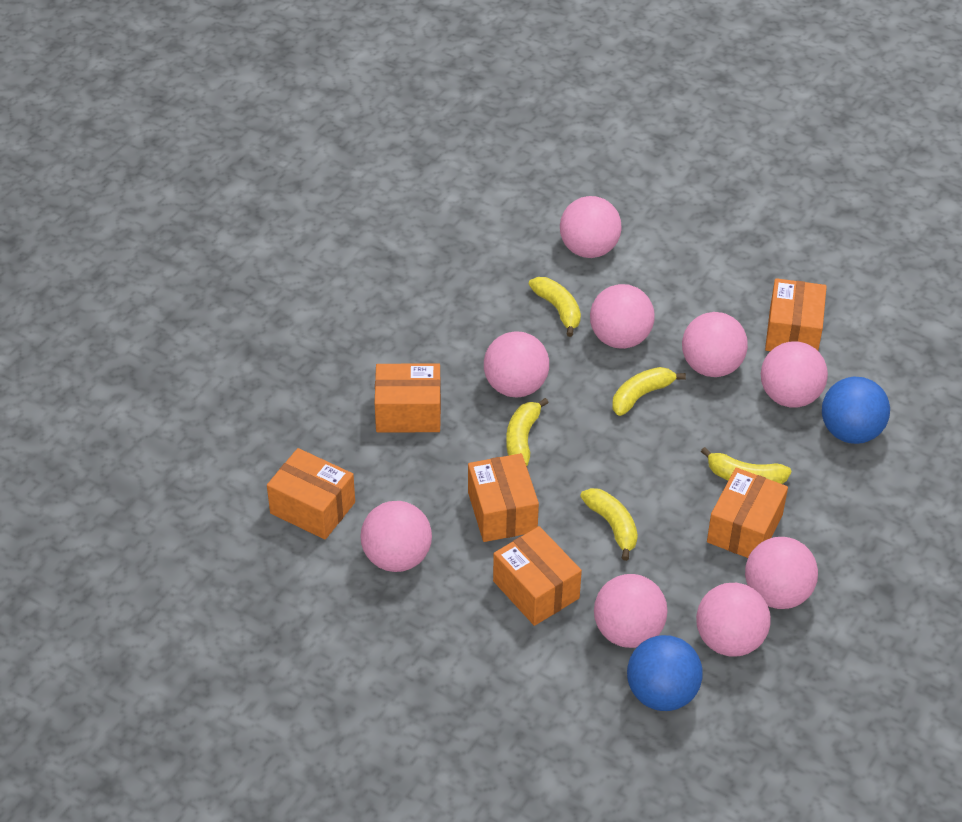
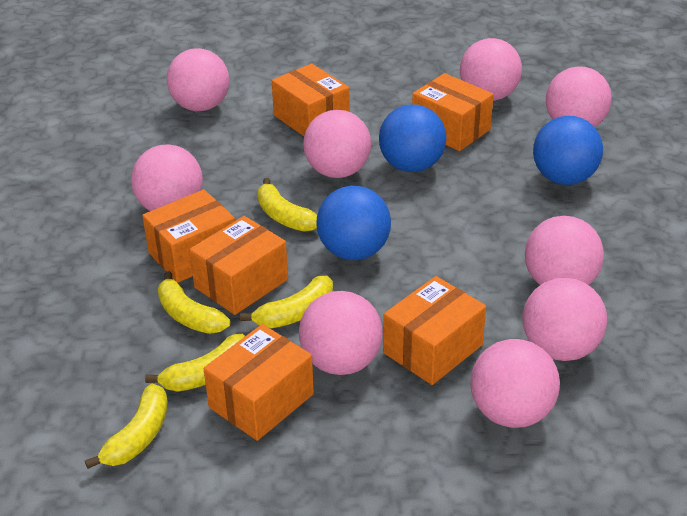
blue ball: [627,635,703,711] [822,377,890,444] = 2 -> [316,186,391,260] [379,104,447,172] [533,116,603,185] = 3

